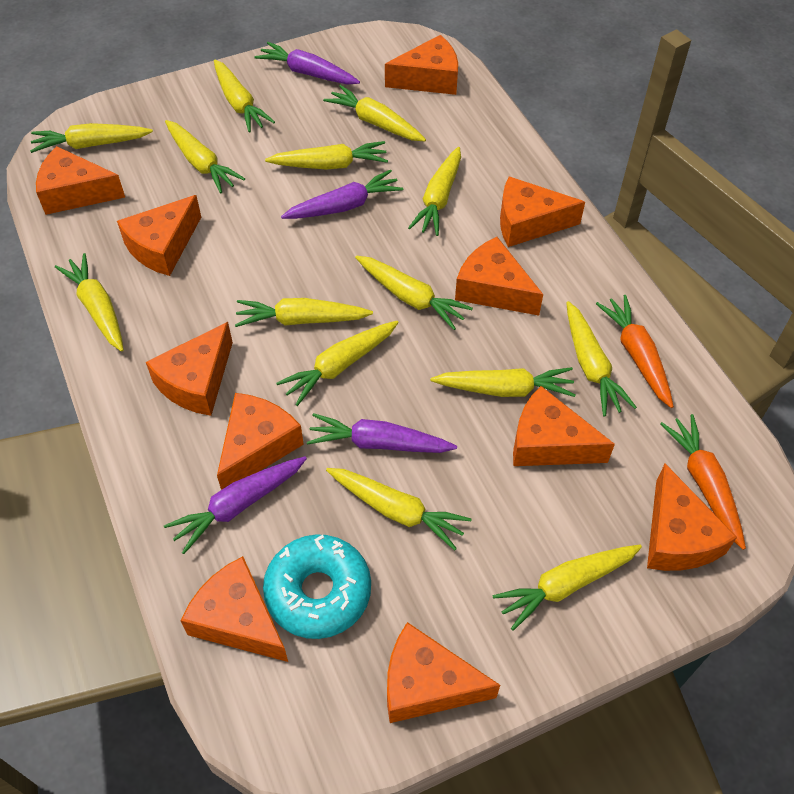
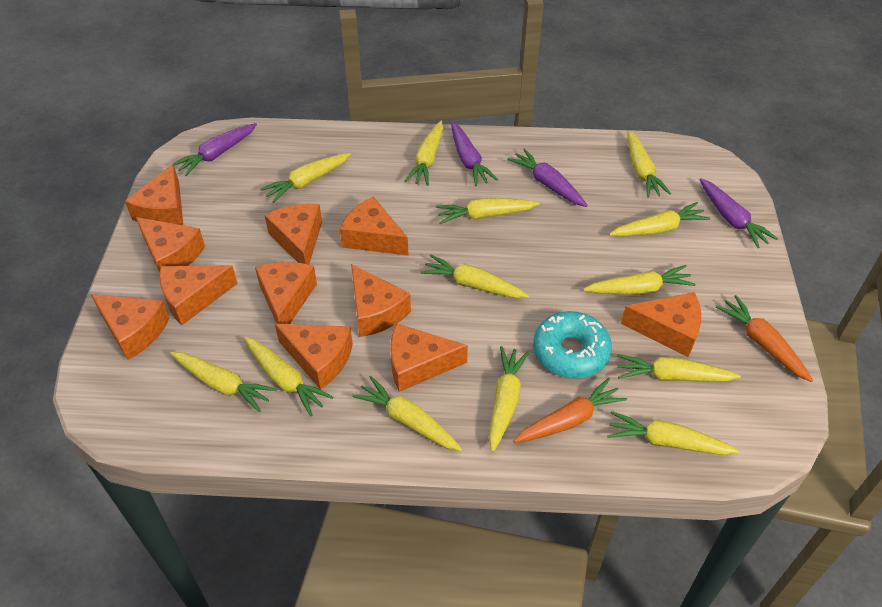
yellow carrot: [30,123,153,153] [55,253,124,352] [165,120,245,194] [214,60,275,132] [235,298,373,327] [265,141,388,169] [276,321,399,406] [323,85,426,141] [326,468,472,550] [355,256,473,330] [408,147,461,236] [430,367,576,397] [492,545,642,631] [566,301,637,417] = 14 -> [170,352,277,412] [244,337,334,416] [260,153,351,203] [352,376,462,451] [405,121,443,186] [420,254,529,298] [436,198,540,224] [489,346,529,452] [583,265,696,295] [607,411,740,455] [609,202,710,237] [617,354,741,382] [627,130,671,198] = 13

